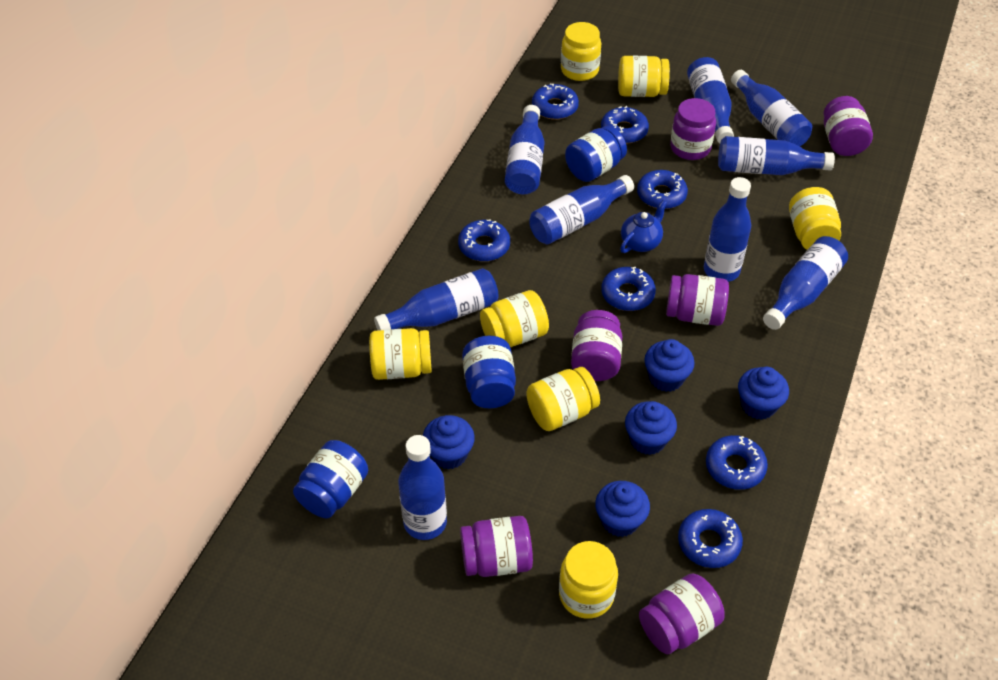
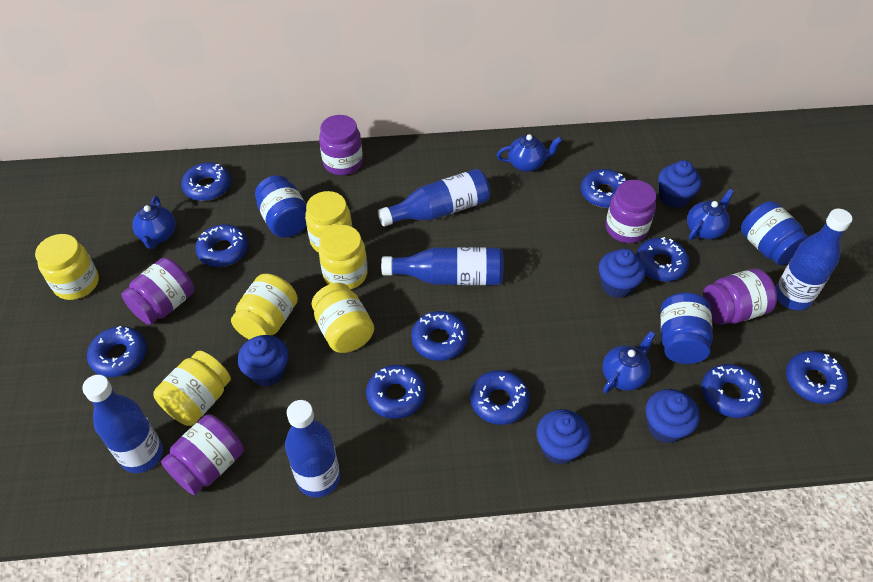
blue bottle: [374,268,499,330] [398,435,447,540] [505,105,544,195] [529,175,634,245] [687,57,734,144] [704,177,751,282] [718,136,835,175] [731,70,812,146] [763,236,848,330] = 9 -> [82,375,163,473] [285,400,340,498] [378,169,490,227] [381,247,503,285] [776,209,852,310] = 5
blue donut: [458,220,510,262] [532,83,579,120] [601,106,649,144] [601,267,656,311] [637,170,688,209] [678,509,743,568] [706,435,768,490] = 7 -> [87,326,147,377] [181,163,231,201] [195,224,248,267] [366,365,425,419] [411,311,468,361] [470,370,530,425] [581,169,627,208] [636,237,690,282] [701,364,763,418] [786,351,848,404] = 10
blue teapot: [620,200,667,253] = 1 -> [132,196,175,249] [497,134,562,172] [602,331,655,393] [687,189,734,240] = 4
purple jar: [460,516,533,577] [571,310,622,381] [639,573,725,654] [666,274,729,326] [670,98,716,160] [824,96,873,156] = 6 -> [121,258,194,325] [161,415,243,495] [319,115,363,175] [606,180,656,243] [703,269,777,325] = 5
yellow jar: [369,328,432,380] [480,290,549,347] [526,367,600,431] [559,541,618,619] [561,22,601,81] [618,56,670,97] [789,187,841,250] = 7 -> [35,234,99,300] [153,351,231,426] [231,274,298,340] [305,191,352,253] [311,283,374,353] [319,225,368,290] = 6

